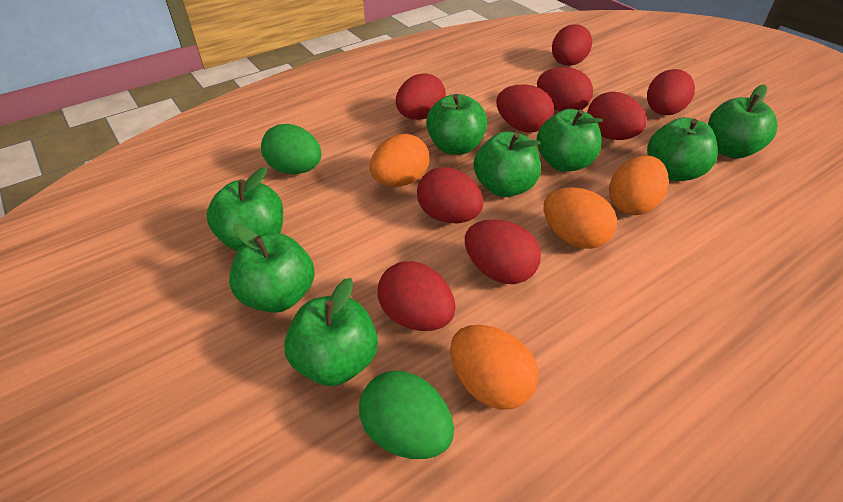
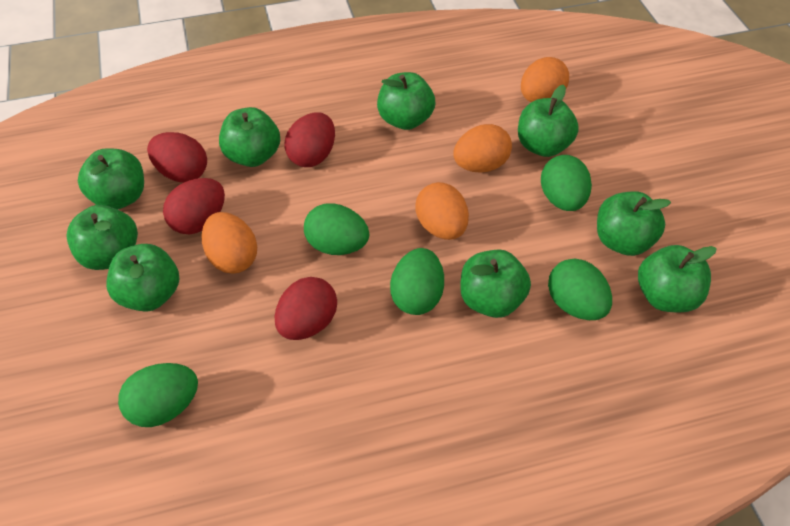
green apple: [207,167,283,251] [229,224,315,313] [284,278,378,386] [426,94,487,155] [474,131,541,197] [537,109,603,171] [647,117,718,181] [708,84,777,159] = 8 -> [66,205,138,270] [78,148,144,210] [106,244,179,312] [219,107,280,167] [377,72,435,130] [460,249,531,318] [518,85,579,157] [597,191,671,256] [638,245,717,313] = 9
green egg: [261,124,321,174] [359,371,454,459] = 2 -> [118,363,198,427] [304,203,369,255] [390,248,444,315] [541,155,592,211] [548,258,612,320] = 5
red egg: [378,261,456,331] [396,73,446,120] [417,167,483,223] [465,220,541,284] [496,85,554,133] [537,67,593,112] [552,24,592,66] [587,92,647,140] [647,69,695,115] = 9 -> [147,132,207,183] [163,178,225,234] [274,277,337,340] [284,113,335,167] = 4

